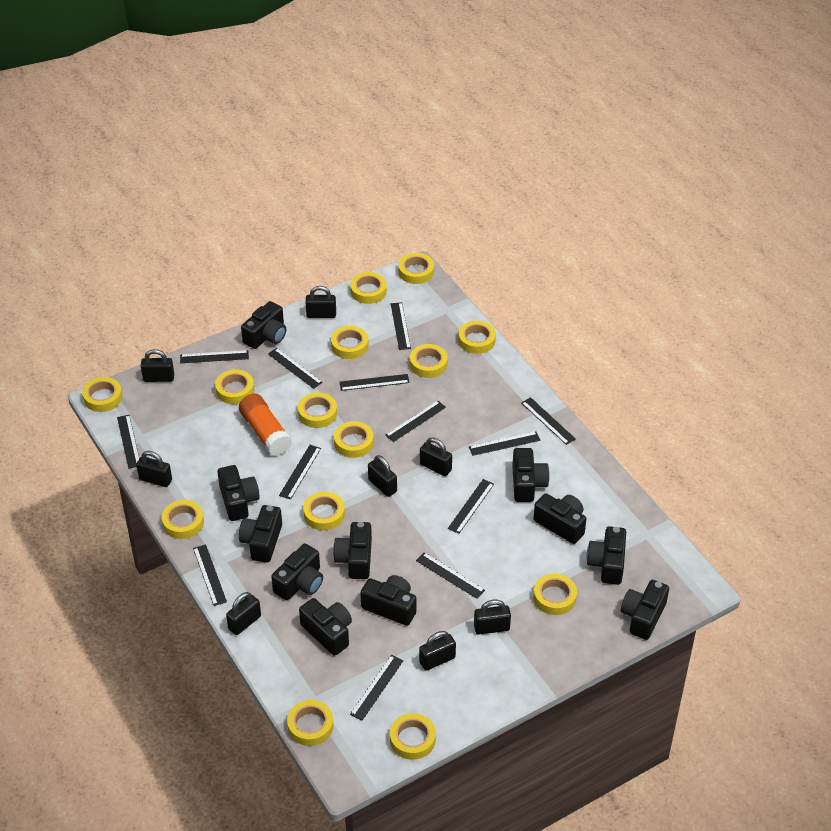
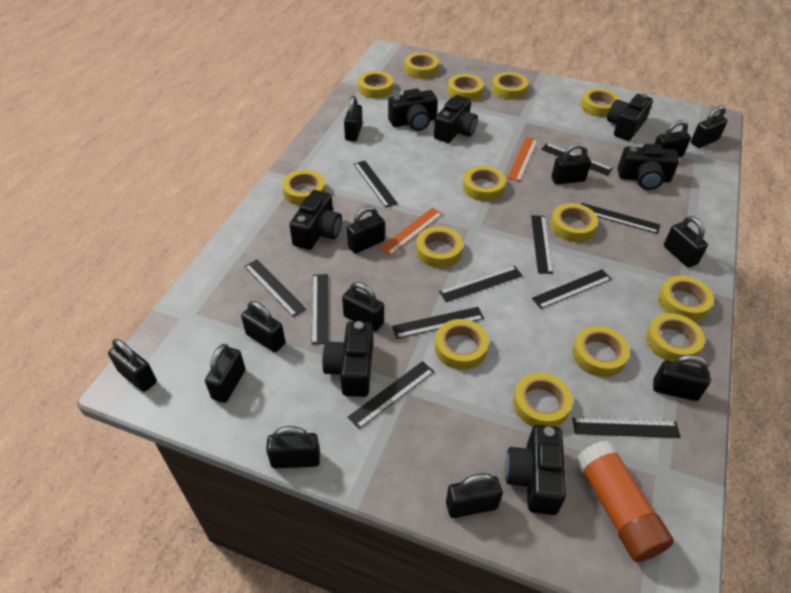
black camera: [217,465,260,521] [239,505,282,563] [241,301,286,349] [271,544,323,600] [299,598,352,656] [333,522,372,579] [361,575,416,626] [512,448,550,502] [534,493,586,544] [587,526,626,585] [621,580,669,640] = 11 -> [289,190,342,250] [322,321,373,397] [388,88,438,131] [434,95,478,143] [505,425,566,515] [607,94,653,141] [618,144,679,190] = 7
black padlock: [136,451,172,487] [141,349,174,382] [226,592,261,635] [306,286,336,318] [368,455,397,497] [419,631,456,671] [420,438,452,476] [474,600,511,635] = 8 -> [108,339,157,392] [205,344,246,403] [241,301,285,352] [266,426,320,468] [342,282,384,332] [344,96,363,141] [347,206,385,254] [446,473,503,518] [551,143,591,184] [653,354,710,401] [655,120,691,158] [664,216,708,268] [691,105,728,148] = 13
black ruler: [117,415,140,469] [180,350,249,363] [193,545,227,606] [268,348,323,389] [279,445,321,500] [339,374,410,391] [350,655,403,720] [385,401,446,442] [391,302,411,350] [416,552,485,599] [448,479,494,534] [469,431,540,456] [521,397,576,445] = 13 -> [244,259,306,317] [312,274,328,345] [348,361,434,429] [354,161,398,208] [392,307,484,339] [439,266,523,302] [531,215,553,274] [532,269,612,309] [541,143,613,176] [572,418,681,438] [581,203,660,234] = 11
orange ruler: none = 0 -> [379,208,443,255] [507,137,538,181] = 2

